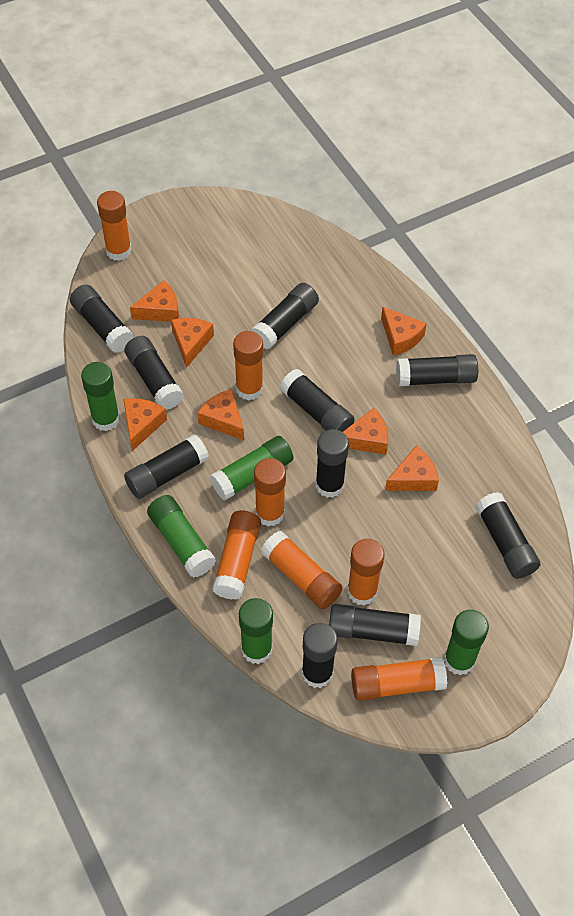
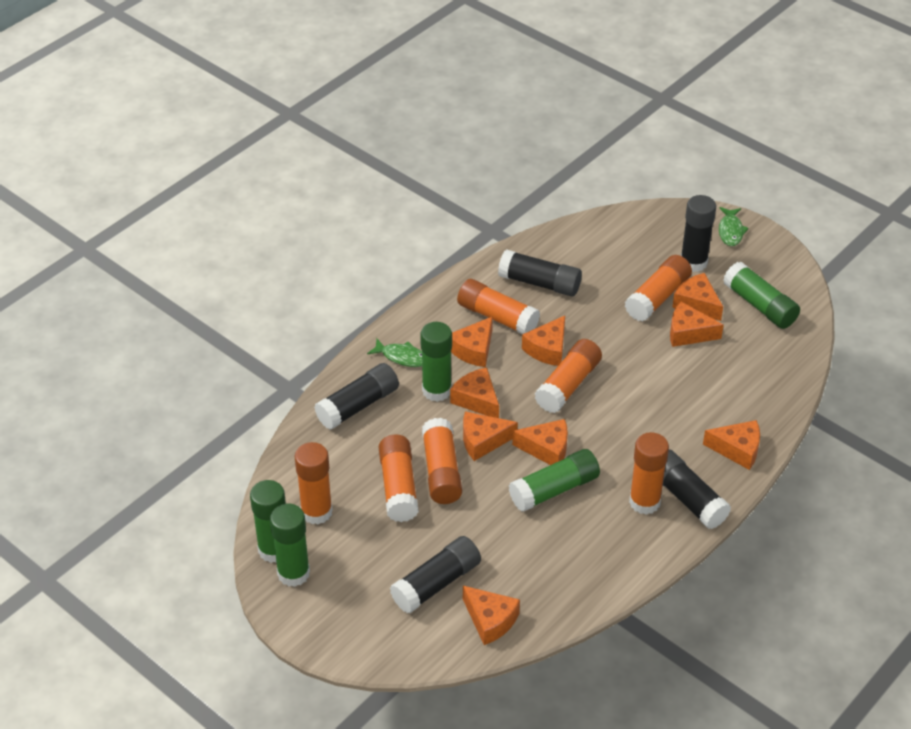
black glue stick: [70,285,134,353] [124,434,209,499] [125,336,184,410] [251,283,319,349] [280,369,355,432] [302,623,338,688] [316,429,349,498] [329,604,421,646] [396,354,478,386] [475,492,540,579] = 10 -> [314,363,399,430] [390,536,481,614] [498,249,582,296] [663,449,731,529] [681,195,716,272] = 5
green fish: none = 0 -> [367,339,422,367] [719,207,749,246] = 2
orange cheese: [123,398,167,451] [130,280,179,322] [171,318,214,368] [198,389,244,440] [343,408,388,454] [381,307,427,355] [385,446,439,491] = 7 -> [450,367,499,418] [451,316,493,367] [463,411,518,461] [463,586,520,645] [512,419,568,465] [522,316,565,366] [670,302,724,347] [672,273,723,321] [703,420,760,470] = 9

